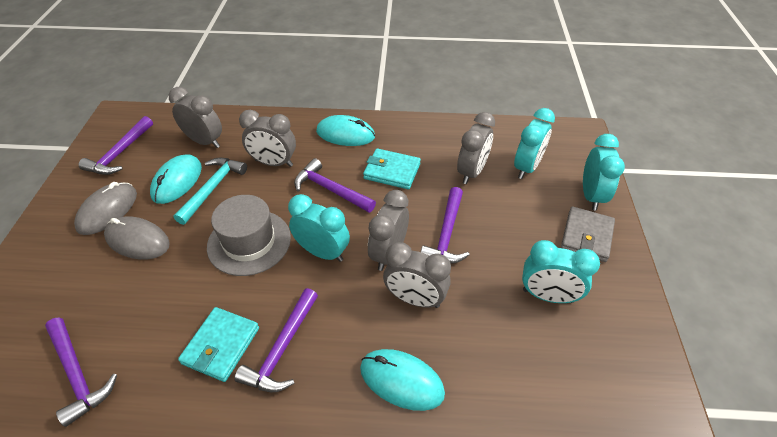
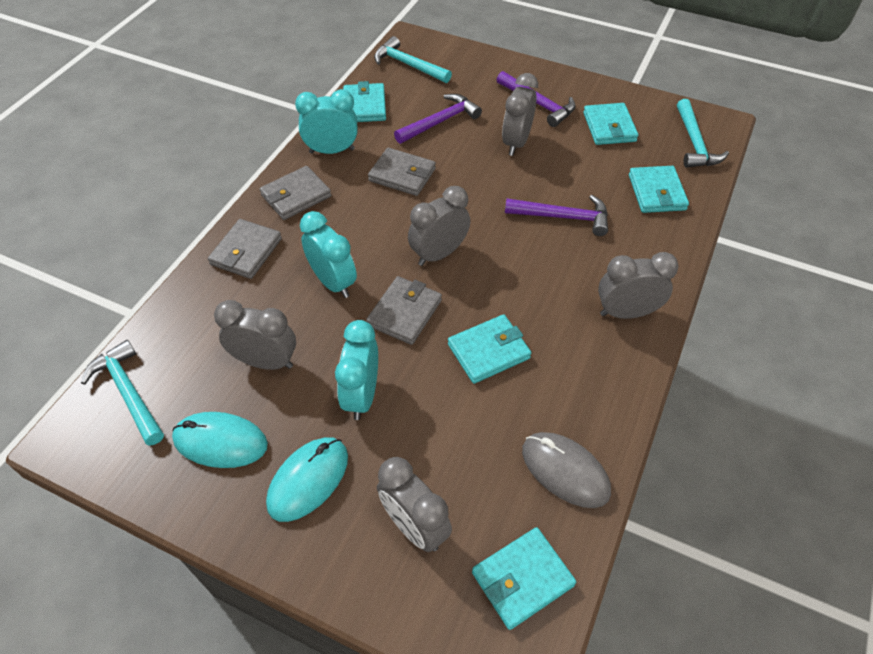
grey hat: [207,195,291,276] = 1 -> none = 0
grey mouse: [74,182,137,235] [104,217,170,260] = 2 -> [522,432,611,508] = 1
grey wallet: [561,206,615,262] = 1 -> [208,219,282,279] [260,166,331,220] [366,276,442,345] [368,148,436,196] = 4
purple hammer: [45,317,117,427] [79,116,153,175] [234,288,318,392] [294,158,376,213] [421,187,470,263] = 5 -> [394,94,482,144] [497,71,576,127] [505,195,608,236] = 3
turquoise clock: [288,194,350,262] [514,108,555,179] [522,240,600,303] [583,134,625,211] = 4 -> [295,89,358,154] [300,211,357,298] [335,320,378,420] = 3
turquoise hammer: [174,158,247,225] = 1 -> [81,340,164,446] [374,36,452,83] [677,99,729,168] = 3
turquoise mouse: [150,154,202,204] [316,115,375,146] [360,349,445,411] = 3 -> [172,412,268,468] [266,437,348,522] = 2
turquoise wallet: [178,307,259,382] [363,148,421,189] = 2 -> [343,81,386,122] [448,314,531,384] [472,527,576,630] [583,103,638,145] [629,166,689,213] = 5

